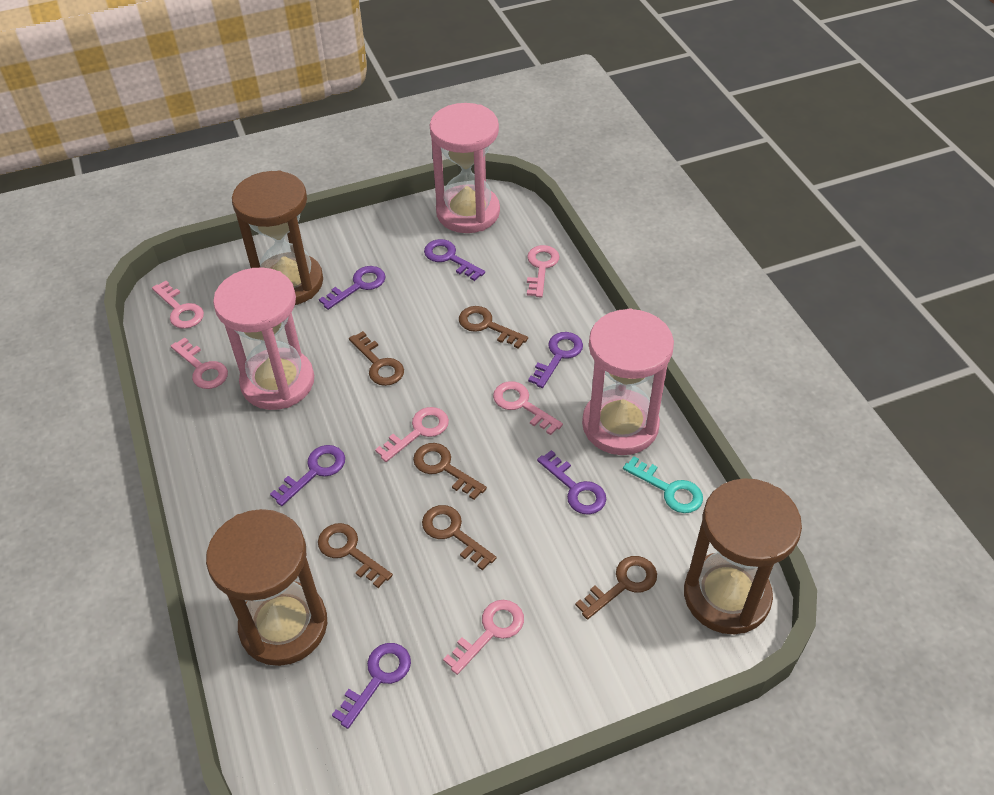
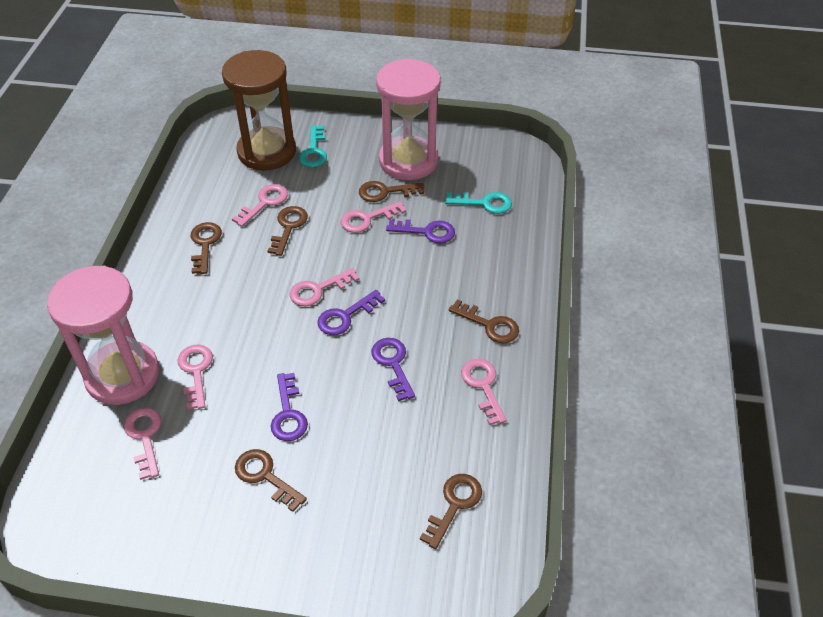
brown hourglass: [206,509,327,666] [232,171,323,305] [684,478,802,634] = 3 -> [222,50,296,170] = 1
pink hourglass: [213,267,314,410] [430,103,500,233] [582,309,674,455] = 3 -> [47,266,159,405] [376,58,441,180] = 2
purple key: [270,445,345,506] [319,266,386,310] [332,643,411,729] [424,239,485,281] [528,332,583,388] [537,450,606,515] = 6 -> [271,373,308,441] [317,290,385,335] [372,338,415,401] [386,219,455,243] = 4
turquoise key: [623,456,703,513] = 1 -> [299,125,327,167] [445,192,512,214] = 2

